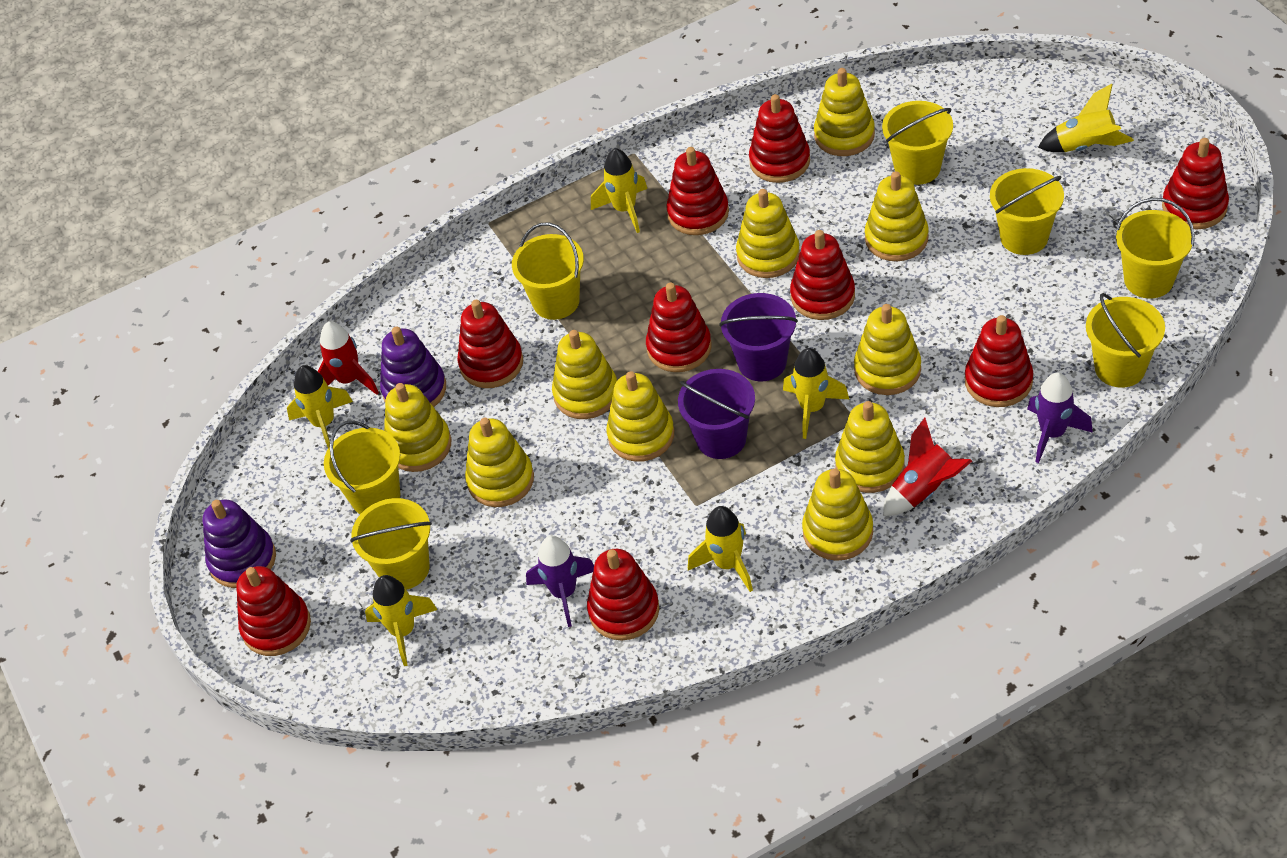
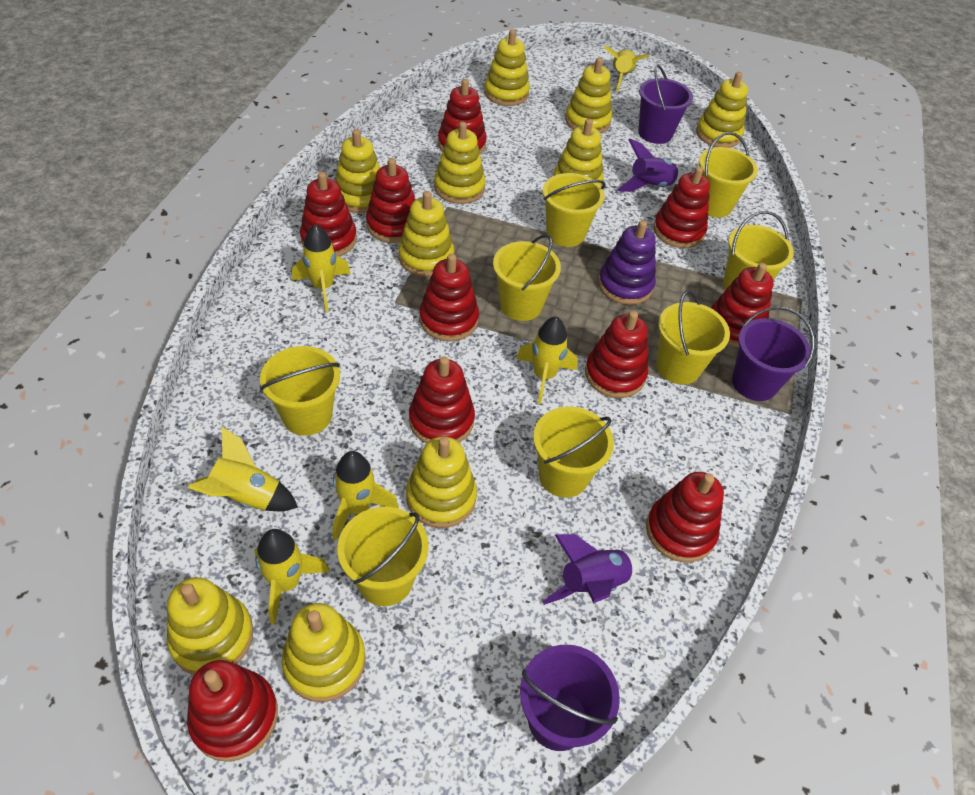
purple bucket: [678,369,755,459] [719,293,798,381] = 2 -> [520,645,620,751] [638,65,693,144] [732,306,815,401] = 3
purple stacking toy: [203,500,276,588] [380,326,446,407] = 2 -> [598,220,656,305] = 1
red rocket: [317,321,379,395] [883,418,972,516] = 2 -> none = 0
red stacking toy: [236,566,311,656] [458,300,523,388] [587,549,659,641] [646,283,711,372] [666,147,729,235] [749,94,810,183] [790,230,855,320] [965,315,1033,407] [1162,138,1229,229] = 9 -> [187,660,278,762] [300,172,357,256] [366,158,415,243] [409,356,475,444] [419,254,479,342] [438,79,487,154] [585,311,648,398] [646,472,724,562] [653,166,710,248] [711,263,774,347] = 10
yellow bucket: [324,421,400,514] [350,498,432,590] [512,223,584,320] [882,101,953,185] [990,168,1064,255] [1086,293,1165,388] [1115,198,1195,298] = 7 -> [260,346,340,436] [337,507,429,606] [493,234,561,321] [533,407,614,498] [543,173,606,247] [657,291,730,385] [699,132,758,217] [723,211,794,290] = 8

